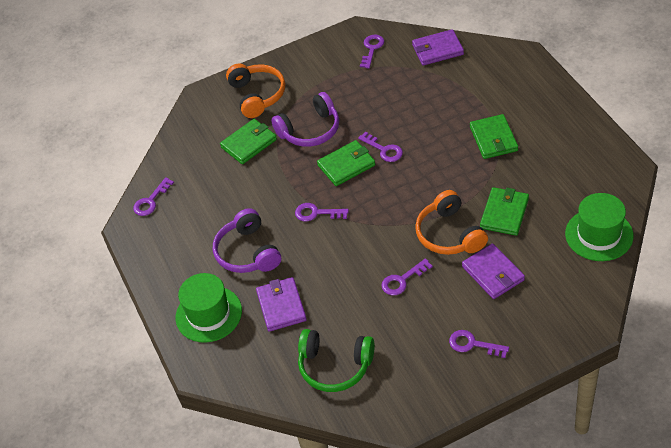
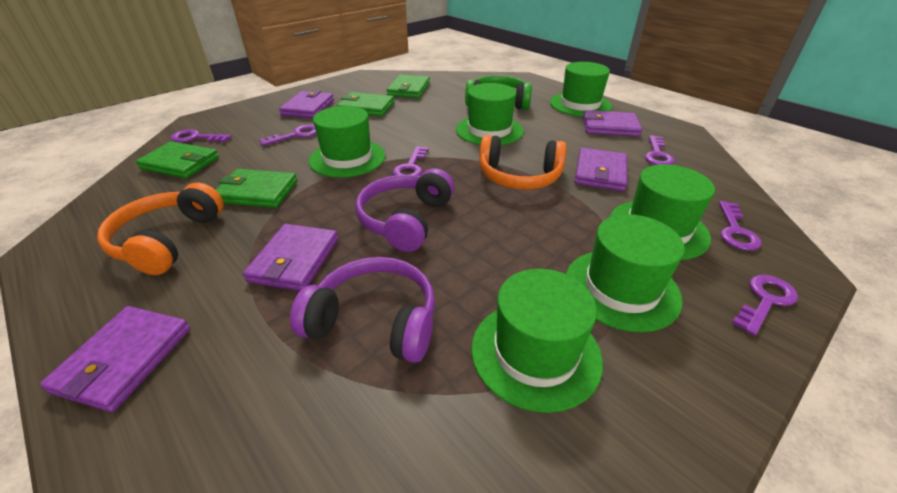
green hat: [176,273,242,343] [565,193,634,261] = 2 -> [309,106,385,178] [456,83,524,145] [471,269,603,413] [550,62,612,117] [566,214,685,332] [610,164,715,260] = 6
purple wallet: [256,277,307,332] [412,29,464,66] [462,244,525,299] = 3 -> [40,306,190,412] [243,224,338,291] [279,90,334,118] [575,148,627,191] [583,110,642,137] = 5

